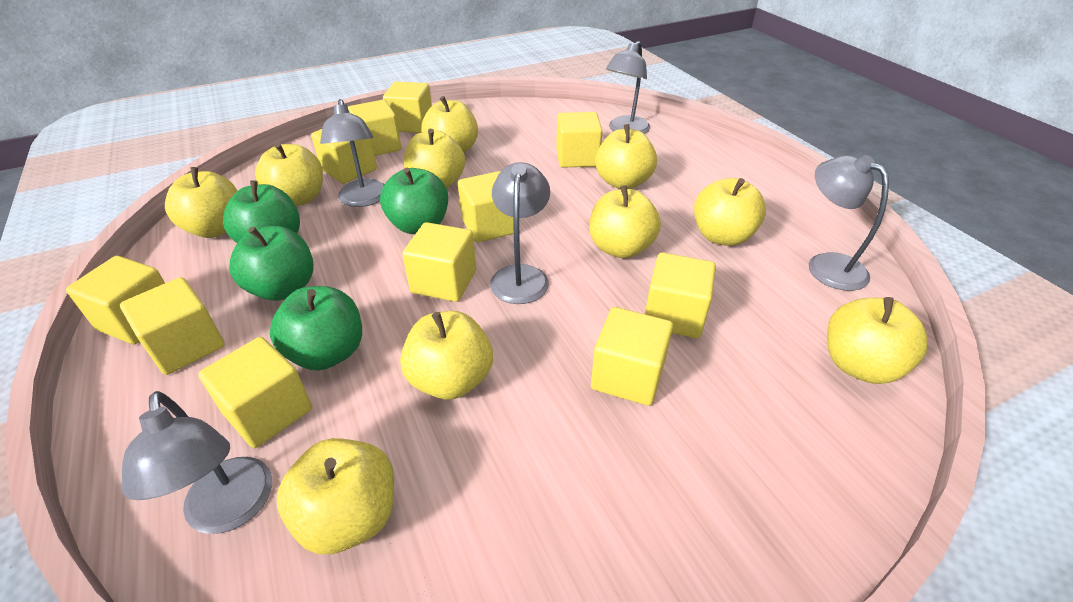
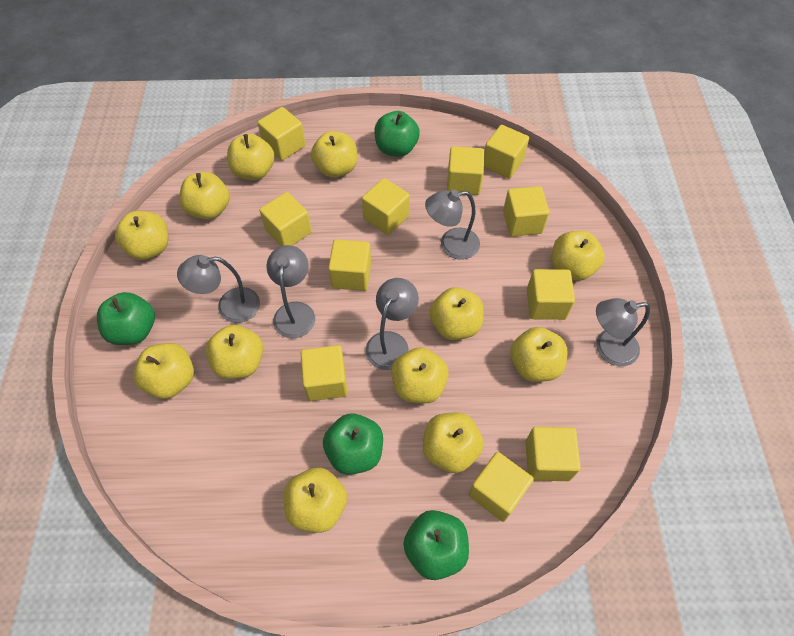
yellow apple: [165,167,237,238] [255,143,323,206] [277,438,394,554] [400,311,493,400] [404,129,465,188] [421,96,478,153] [589,185,661,258] [595,124,657,189] [694,178,766,246] [827,297,928,384] = 10 -> [115,211,169,260] [133,343,194,399] [179,172,230,220] [205,325,263,379] [227,134,275,180] [284,467,347,533] [311,131,357,178] [391,347,449,403] [423,412,484,473] [429,287,484,340] [510,327,567,382] [552,231,605,281] = 12

